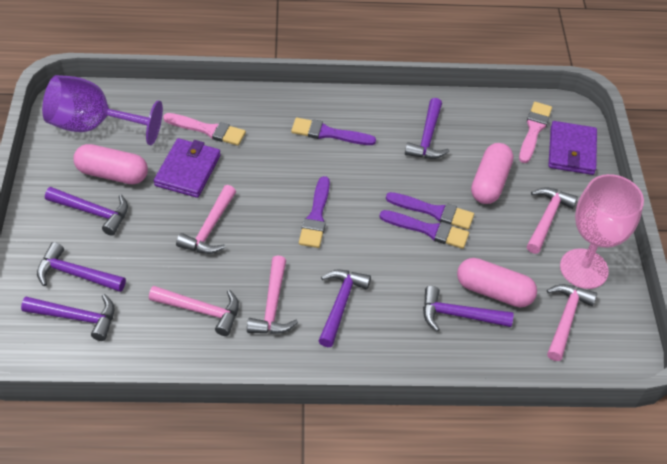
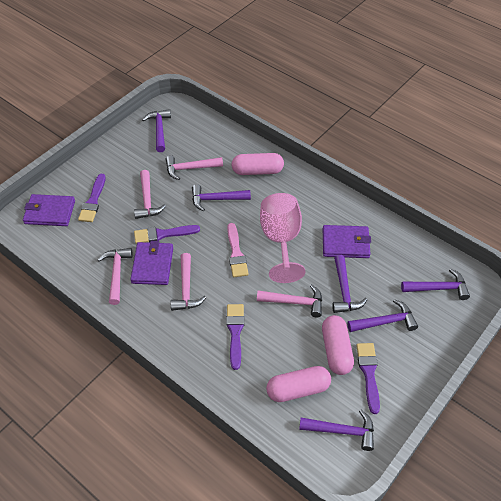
pink brush: [163,113,246,146] [519,102,552,163] = 2 -> [227,223,249,277] = 1
purple goblet: [42,75,163,145] = 1 -> none = 0
purple wallet: [154,138,221,198] [548,121,597,175] = 2 -> [23,194,75,226] [130,241,173,285] [323,225,371,258] = 3

